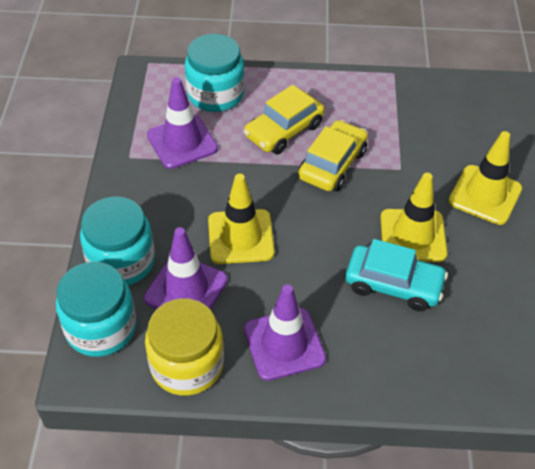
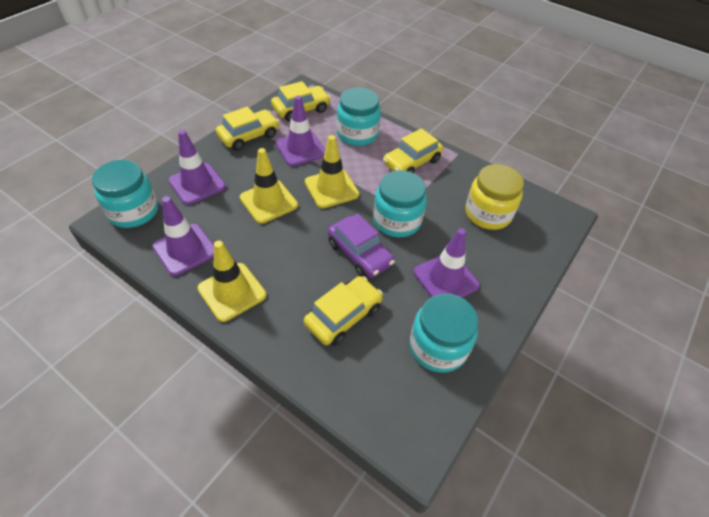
purple car: none = 0 -> [328,214,395,278] = 1
purple traffic cone: [144,227,228,310] [147,77,218,169] [244,284,326,381] = 3 -> [152,196,214,276] [168,130,226,205] [276,96,325,166] [413,228,480,298] = 4
turquoise car: [345,239,448,312] = 1 -> none = 0
turquoise jar: [56,262,137,357] [80,196,155,286] [185,34,245,112] = 3 -> [92,160,158,228] [337,87,381,146] [373,170,427,237] [410,293,478,373] = 4
yellow car: [244,85,324,154] [298,120,368,191] = 2 -> [216,107,279,151] [271,81,331,122] [303,276,383,346] [383,128,443,173] = 4

